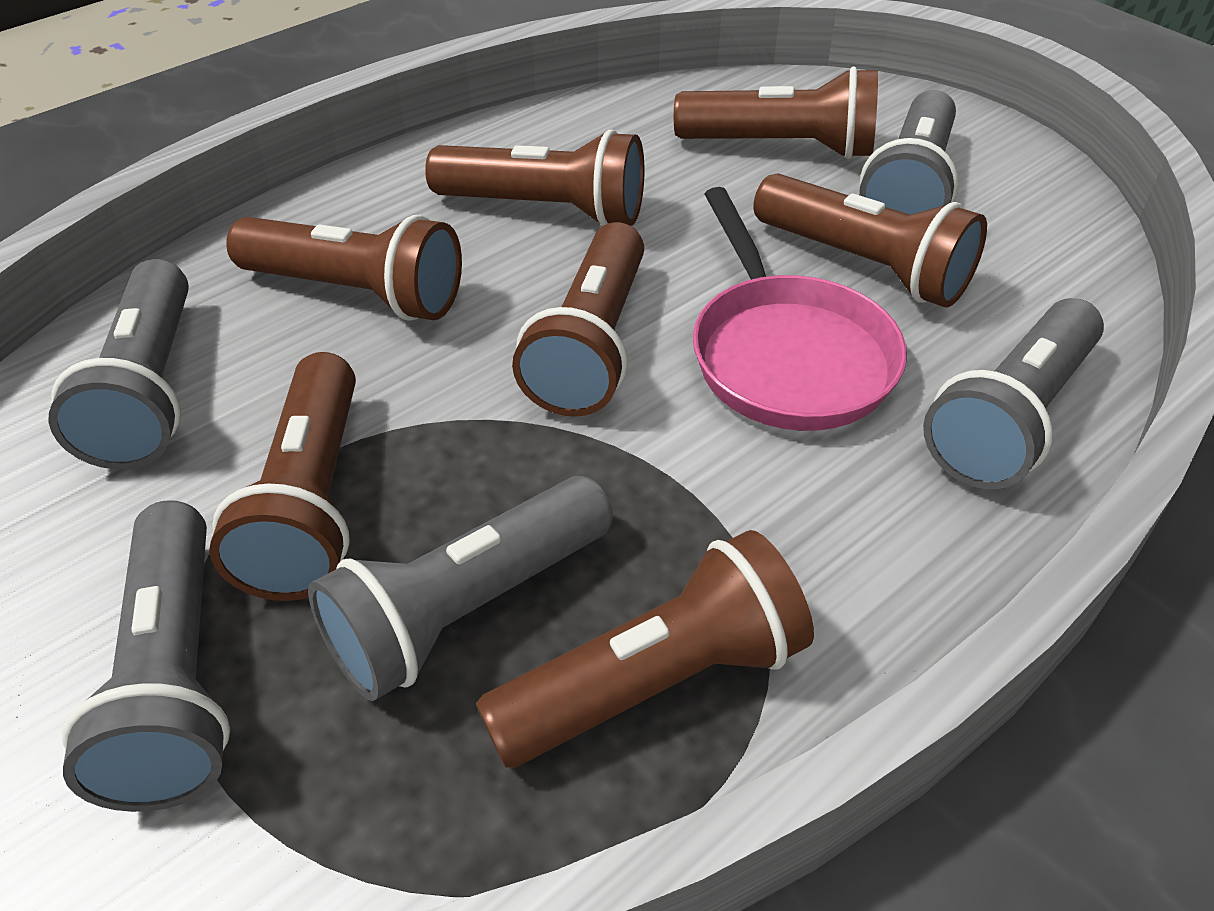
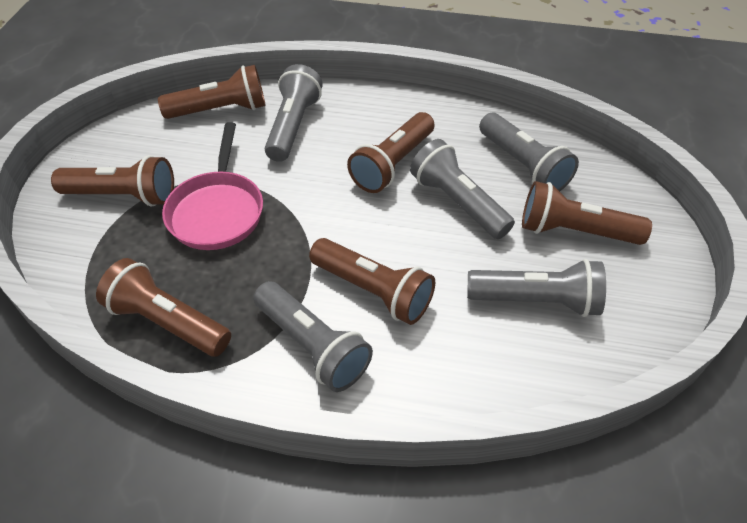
brown flashlight: [209,352,356,601] [226,215,462,321] [425,129,644,226] [476,530,814,768] [512,222,644,417] [674,66,878,159] [753,173,987,307] = 7 -> [51,155,174,206] [96,258,231,357] [158,65,266,119] [309,238,435,325] [347,112,434,193] [522,181,652,245] = 6

